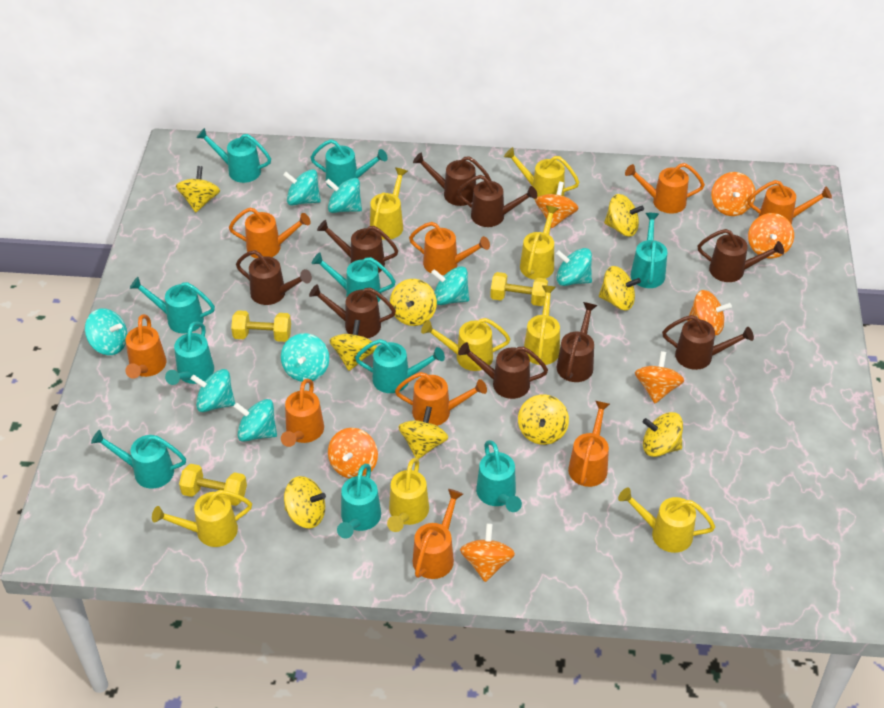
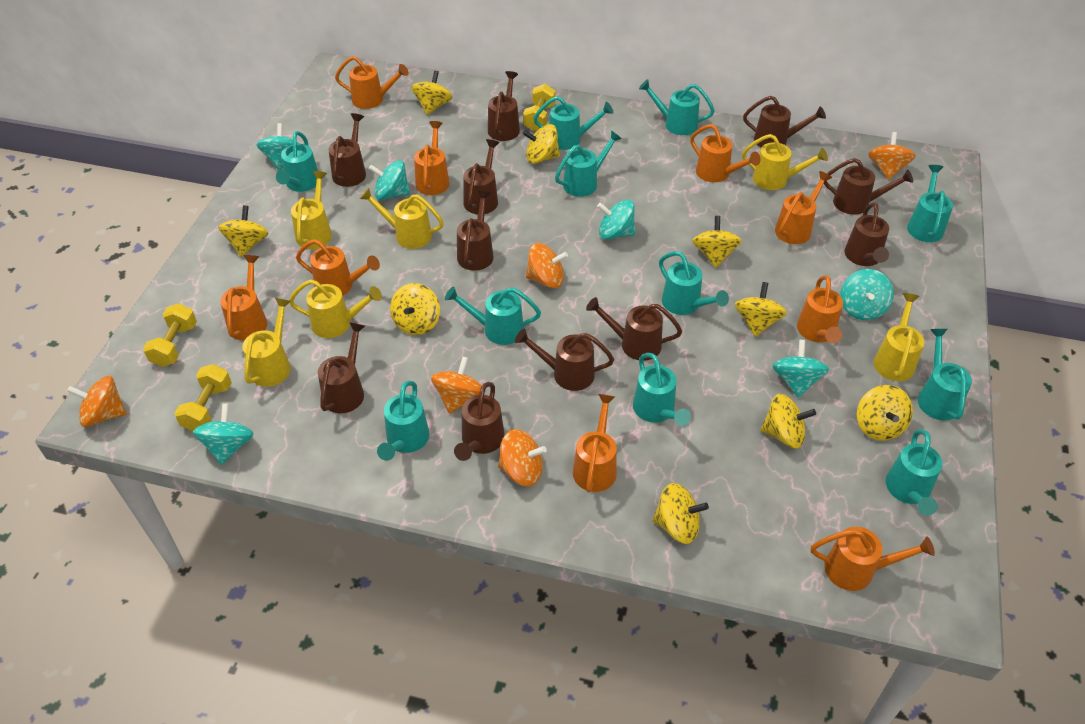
brown watering can: [236,250,312,305] [309,284,396,338] [317,220,398,272] [413,152,491,206] [457,175,537,227] [458,342,548,399] [557,302,597,382] [662,315,754,370] [698,229,784,282] = 9 -> [318,322,365,413] [329,113,366,187] [454,382,505,461] [457,191,494,271] [463,139,499,214] [488,71,520,141] [515,329,614,391] [586,297,682,361] [743,96,826,147] [824,158,913,215] [844,202,889,266] = 11
orange spinning top: [328,428,378,479] [460,523,515,582] [535,182,579,228] [635,351,684,403] [687,290,732,336] [711,172,755,216] [748,213,794,258] = 7 -> [67,376,127,427] [431,356,482,414] [498,429,547,486] [526,243,568,288] [868,132,916,180] = 5
turquoise spinning top: [85,308,127,355] [191,369,235,412] [233,399,277,442] [281,333,329,382] [283,169,321,206] [326,178,362,213] [431,266,469,305] [556,248,592,286] = 8 -> [193,403,254,465] [257,123,300,170] [369,160,410,200] [597,200,635,240] [772,340,829,398] [840,269,894,320] = 6
turquoise watering can: [91,430,186,489] [130,277,215,334] [165,322,214,385] [196,128,271,183] [310,139,388,190] [312,252,396,302] [337,464,381,539] [355,339,445,393] [476,440,522,512] [631,213,667,288] = 10 -> [276,131,318,192] [377,381,429,461] [445,286,541,345] [533,96,613,150] [555,130,622,197] [633,353,691,426] [639,79,715,135] [659,251,729,315] [885,429,942,516] [907,165,953,242] [918,329,972,420] = 11
yellow watering can: [152,490,252,547] [370,167,408,240] [387,458,429,532] [421,318,510,371] [504,147,579,197] [520,205,559,280] [524,285,560,365] [618,487,715,553] = 8 -> [242,298,291,387] [289,279,382,338] [291,171,332,249] [360,188,444,249] [742,134,828,190] [874,293,925,381] = 6

